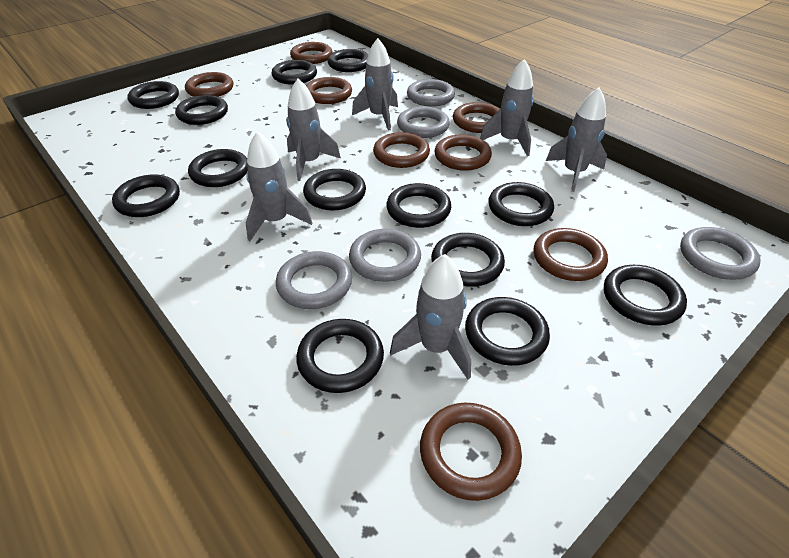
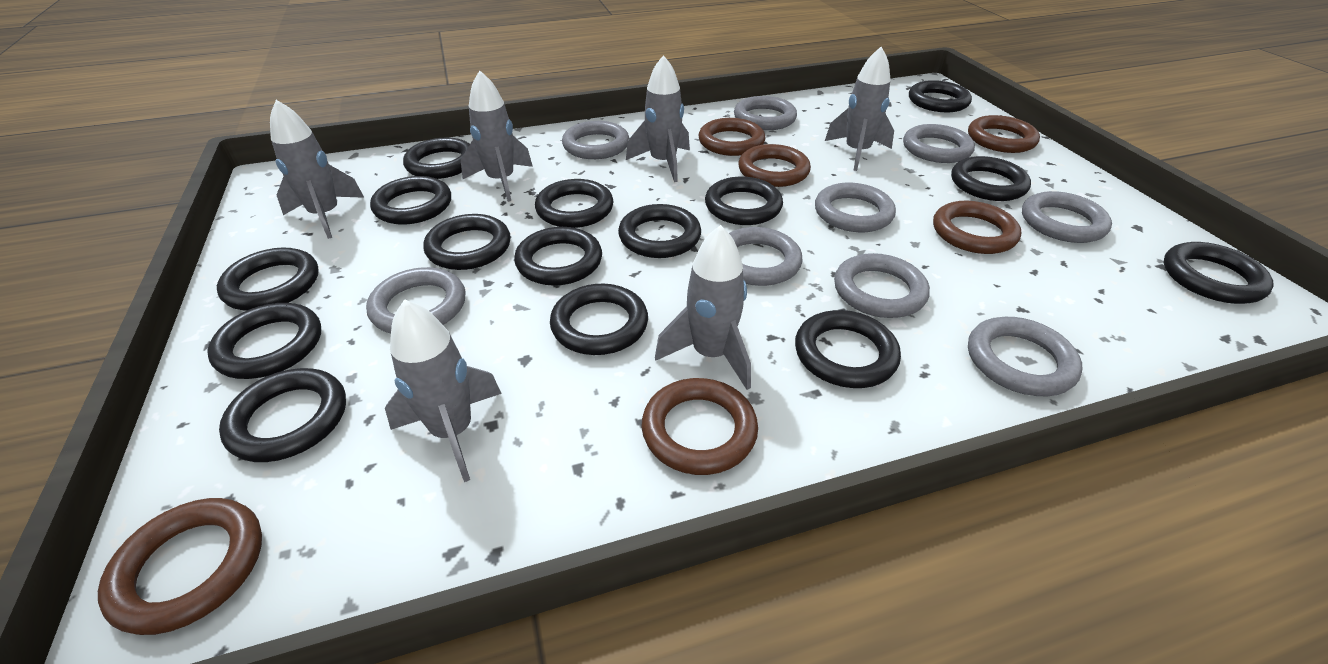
black ring: [112,174,180,217] [127,81,179,109] [175,95,228,125] [188,149,248,187] [272,60,317,85] [296,319,384,393] [303,169,366,211] [328,49,368,72] [386,183,451,228] [431,233,505,287] [465,297,550,366] [489,182,554,226] [604,265,687,326] = 13 -> [207,303,321,379] [217,248,319,311] [219,368,346,462] [370,176,451,225] [403,138,470,179] [423,214,511,270] [514,227,602,286] [535,179,613,228] [550,284,648,355] [618,204,701,258] [705,177,783,225] [795,310,901,388] [909,80,972,112] [951,156,1031,201] [1164,242,1274,304] = 15
brown ring: [185,72,233,97] [290,42,333,64] [306,77,352,104] [373,132,430,168] [420,403,522,501] [435,135,492,171] [453,102,500,133] [533,228,608,281] = 8 -> [98,498,262,635] [642,378,758,475] [699,118,765,156] [738,144,811,187] [933,201,1021,254] [968,115,1040,153] = 6
grey ring: [276,251,352,309] [349,229,421,282] [397,106,450,138] [407,79,455,107] [680,227,761,280] = 5 -> [366,267,465,334] [562,121,630,159] [729,227,802,286] [734,96,797,130] [815,183,896,232] [834,253,930,318] [903,124,975,163] [968,317,1082,396] [1022,191,1112,243] = 9

